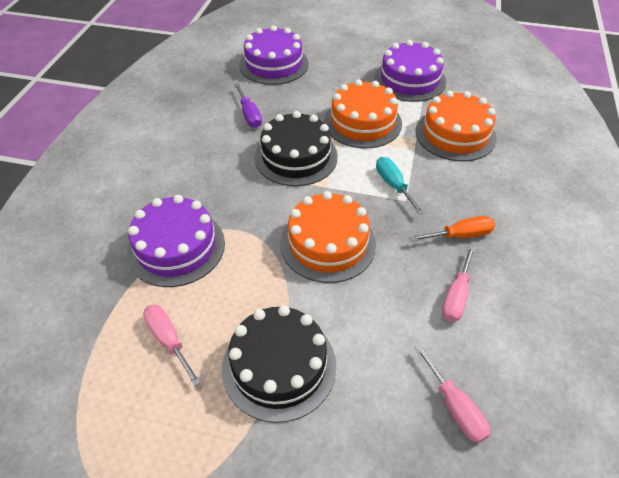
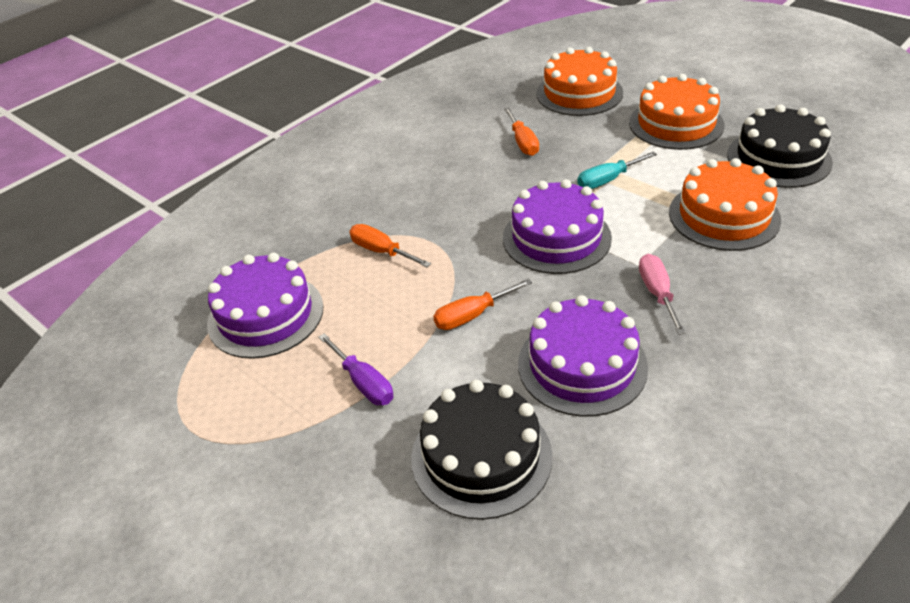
orange screwdriver: [409,216,495,242] = 1 -> [349,224,431,267] [433,279,532,330] [504,108,539,156] = 3
pink screwdriver: [143,304,201,386] [415,344,490,443] [442,246,475,322] = 3 -> [639,254,686,335] = 1

